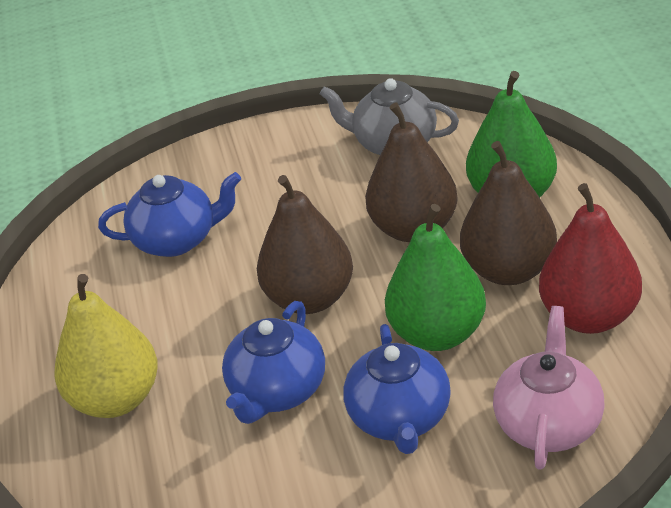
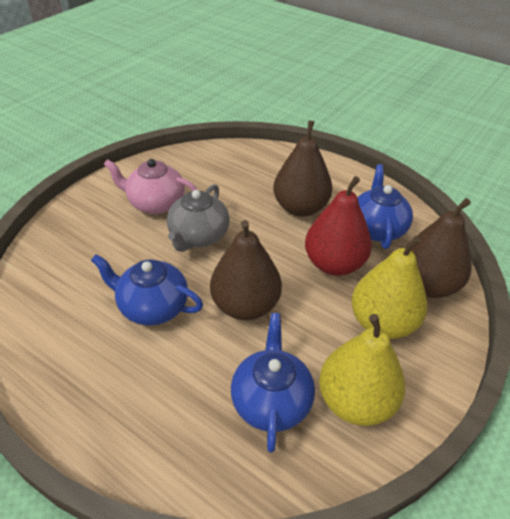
green pear: [385,204,486,351] [466,71,557,198] = 2 -> none = 0
yellow pear: [54,274,158,418] = 1 -> [319,314,405,426] [351,236,427,339] = 2

